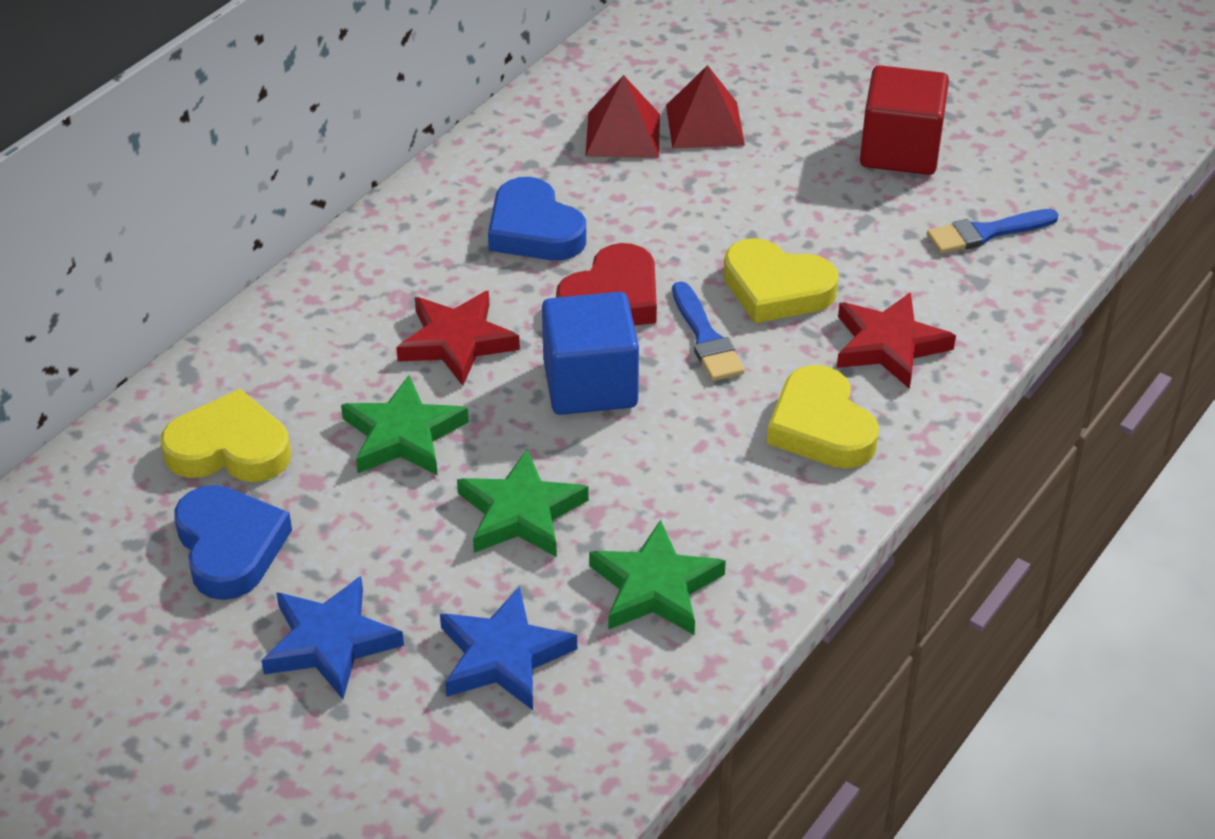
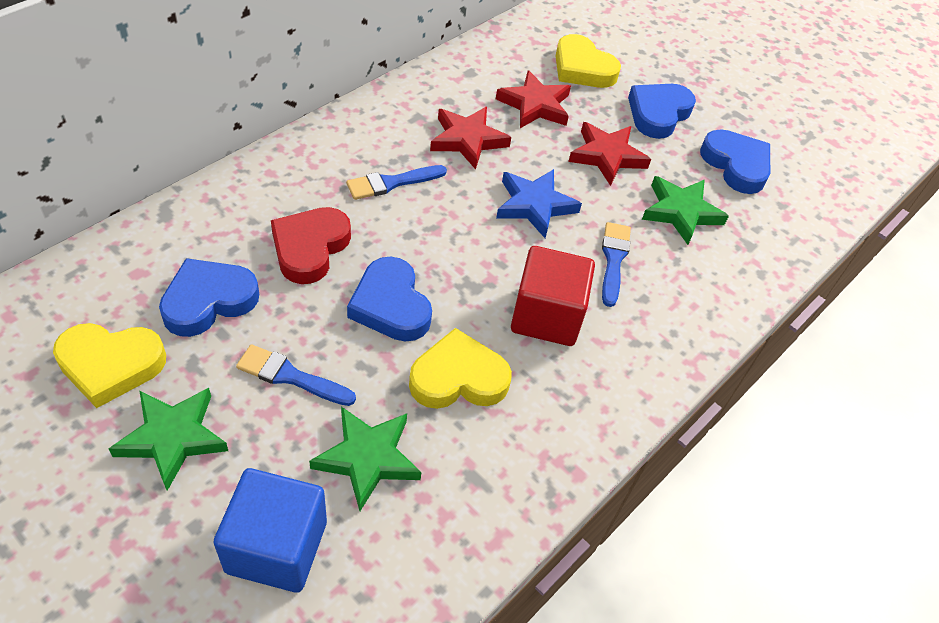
blue brush: [672,281,745,381] [927,209,1059,254] = 2 -> [236,345,356,406] [346,165,447,200] [602,222,631,307] = 3
blue heart: [174,485,292,600] [488,177,586,260] = 2 -> [159,258,259,337] [347,257,432,342] [628,84,696,139] [700,129,770,194] = 4
blue star: [261,576,404,699] [440,586,577,710] = 2 -> [496,169,582,238] = 1
red pyramid: [585,75,660,158] [666,65,745,149] = 2 -> none = 0
red star: [396,290,520,386] [837,292,956,389] = 2 -> [430,107,511,170] [496,70,571,128] [568,122,651,186] = 3

